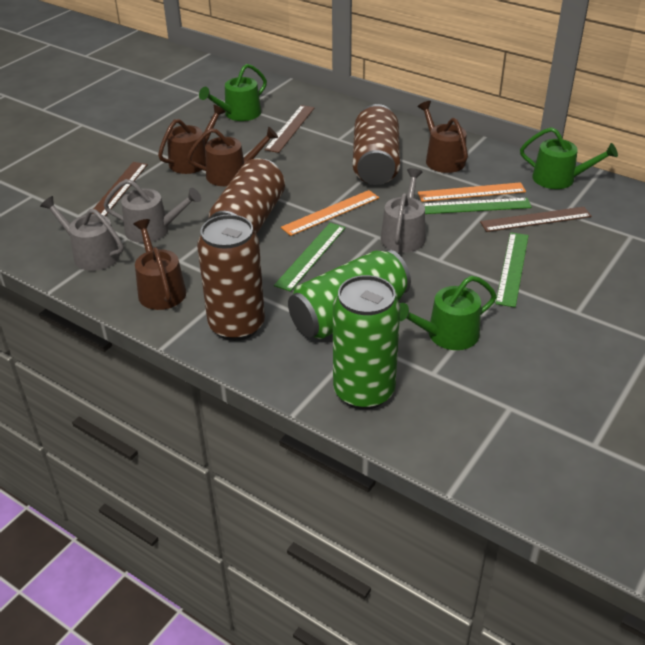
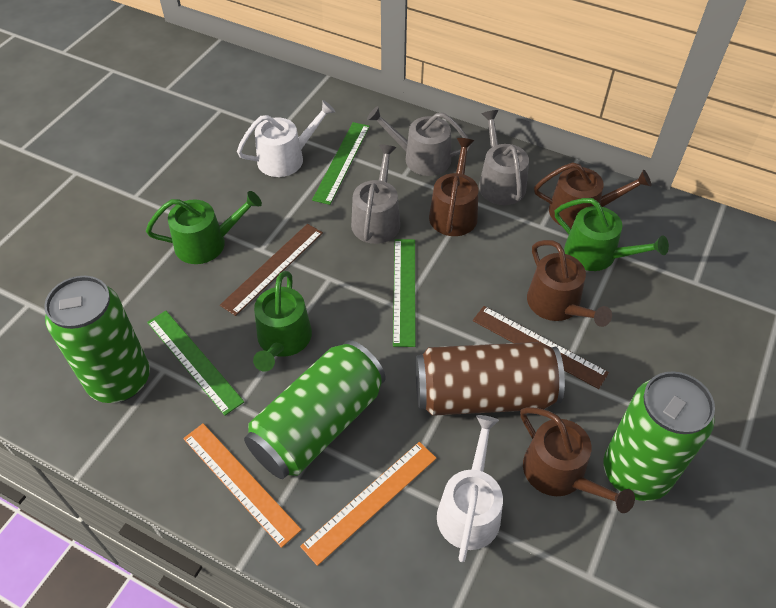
brown can: [197,214,265,341] [208,158,285,234] [353,104,400,185] = 3 -> [416,342,565,416] = 1
brown ruler: [92,162,148,216] [265,105,315,153] [480,207,592,232] = 3 -> [220,224,323,316] [473,306,609,389] = 2
green can: [288,249,411,339] [333,275,400,410] = 2 -> [44,276,150,403] [244,340,386,479] [604,372,715,501] = 3
white watering can: none = 0 -> [237,100,335,177] [437,415,503,562] = 2

